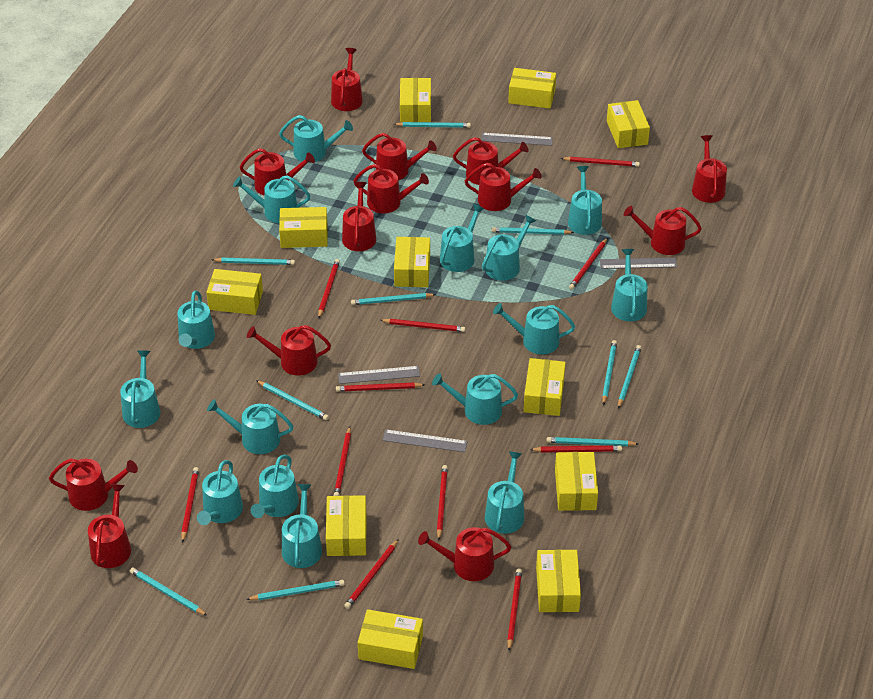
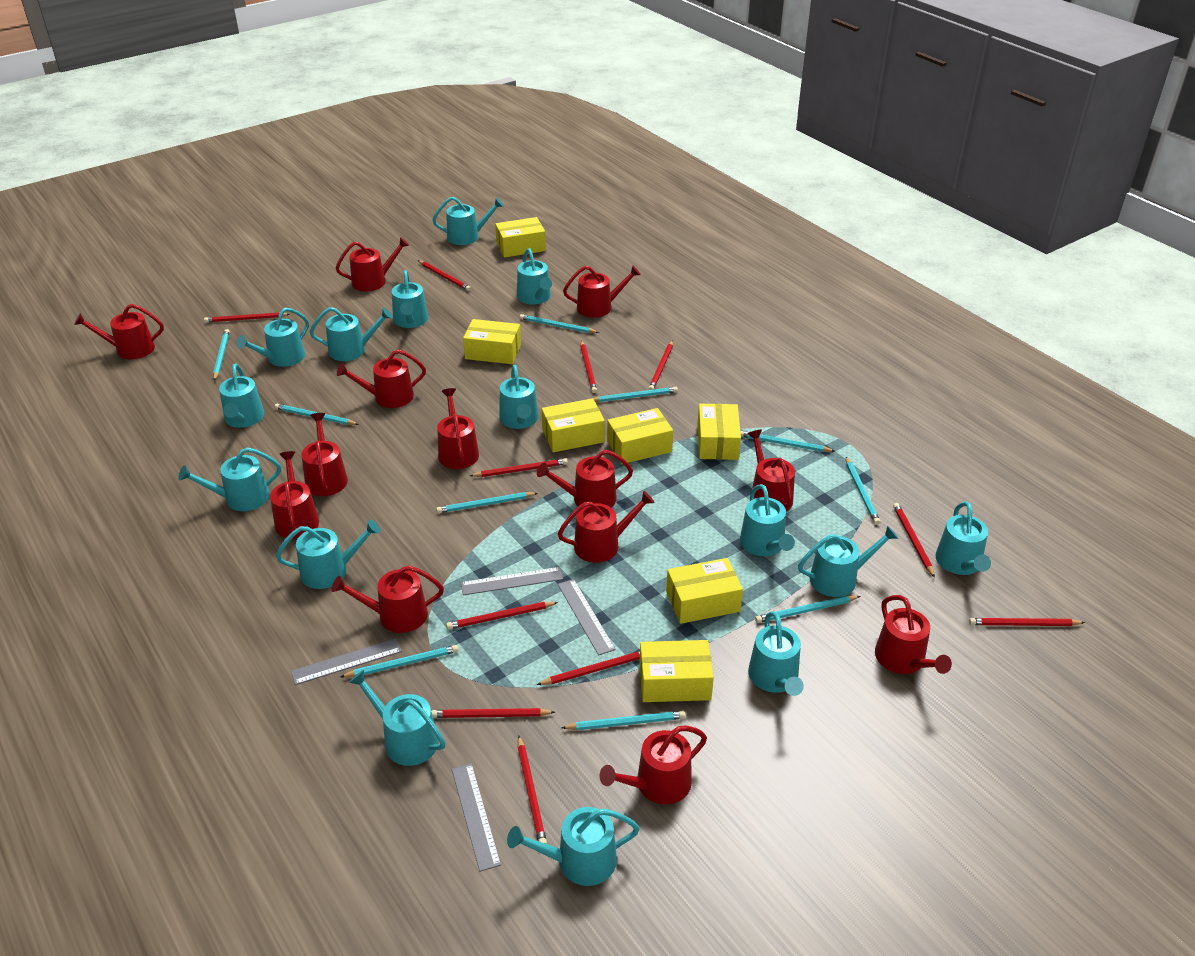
yellow box: [206,269,263,315] [279,207,328,248] [326,495,366,556] [358,609,423,669] [394,237,430,287] [400,78,431,122] [508,68,556,109] [523,358,566,416] [536,549,581,612] [555,452,598,511] [607,100,650,148] = 11 -> [463,319,521,364] [495,217,546,258] [542,398,605,452] [607,408,673,464] [639,640,714,702] [666,558,743,624] [697,404,741,460] = 7

